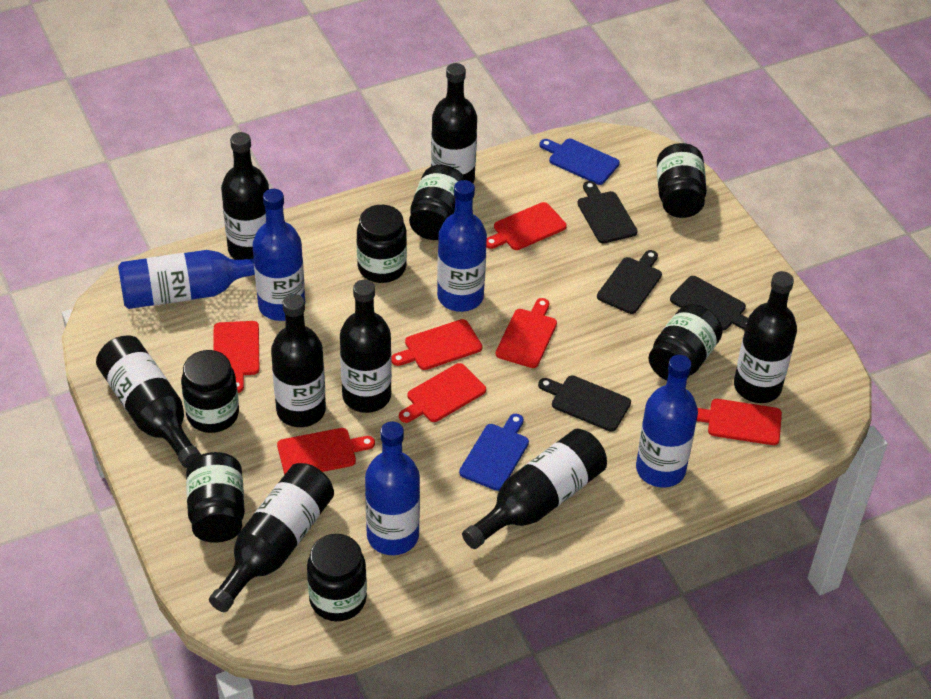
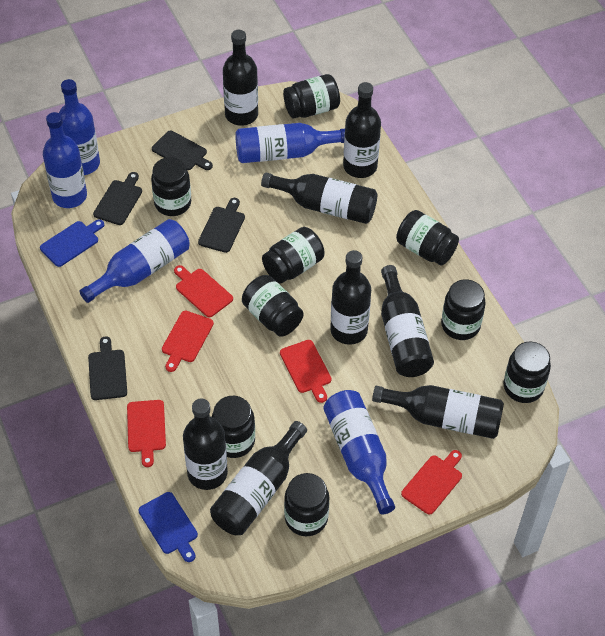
black jar: [181,350,239,433] [186,452,245,543] [307,534,367,621] [357,205,407,283] [409,165,466,240] [649,304,722,381] [657,143,707,218] = 7 -> [151,157,191,216] [212,396,255,458] [242,275,304,337] [262,227,325,283] [283,74,340,119] [284,473,329,536] [396,210,459,266] [441,279,486,340] [503,342,551,403] = 9
red cutting board: [213,321,259,393] [277,428,375,475] [391,319,482,370] [399,363,486,423] [486,202,567,250] [496,298,557,368] [697,399,782,445] = 7 -> [127,400,166,467] [162,311,214,372] [174,265,233,317] [280,340,332,403] [401,450,462,515] = 5

